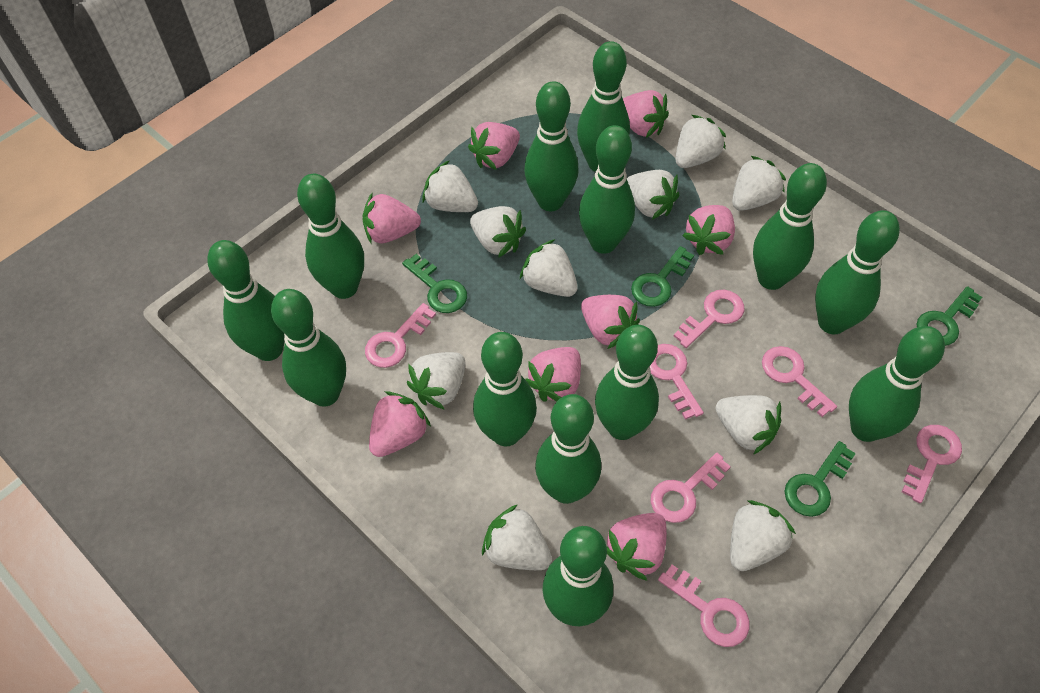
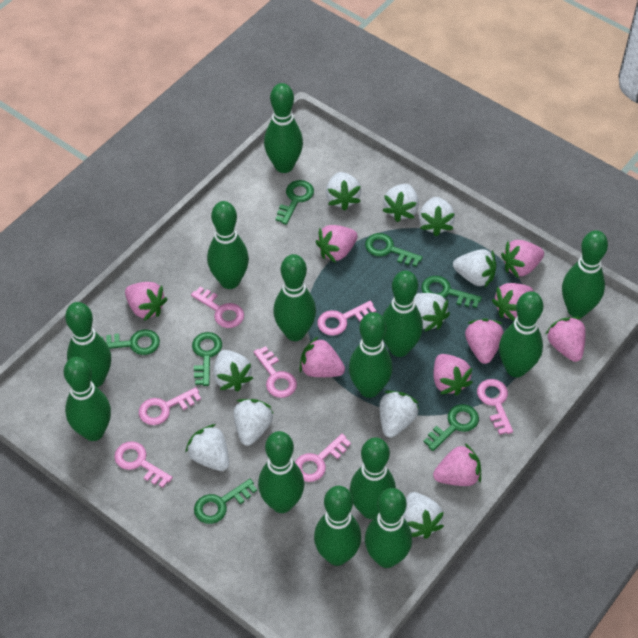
green key: [402,254,467,313] [631,246,694,307] [784,441,856,517] [916,286,982,346] = 4 -> [102,329,160,355] [192,332,222,386] [194,479,257,524] [276,180,314,225] [365,233,423,267] [421,276,482,308] [424,404,479,451] = 7
pink strawberry: [362,193,421,243] [369,391,431,457] [468,122,520,170] [525,347,581,402] [581,295,640,349] [606,513,667,581] [623,90,669,138] [682,205,735,255] = 8 -> [125,282,167,321] [299,336,345,377] [316,225,358,263] [433,443,481,486] [434,354,473,396] [465,318,504,364] [492,283,534,321] [501,240,544,278] [545,317,586,362] = 9

